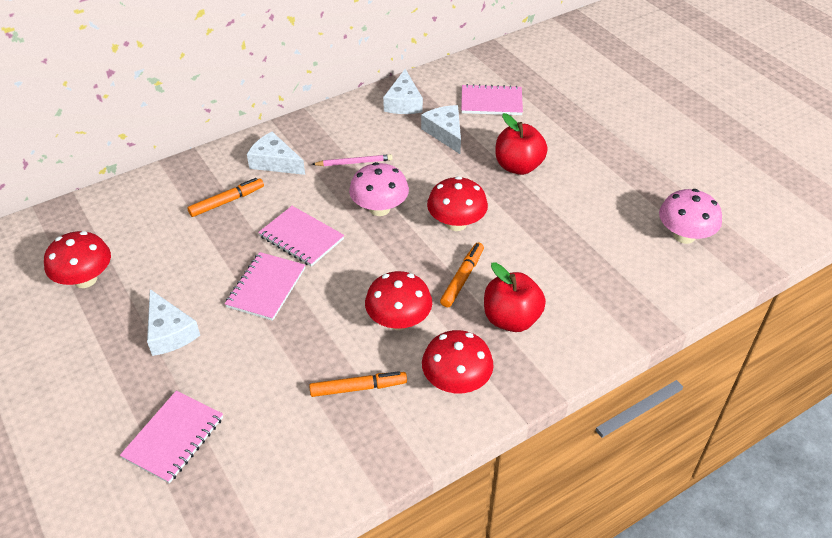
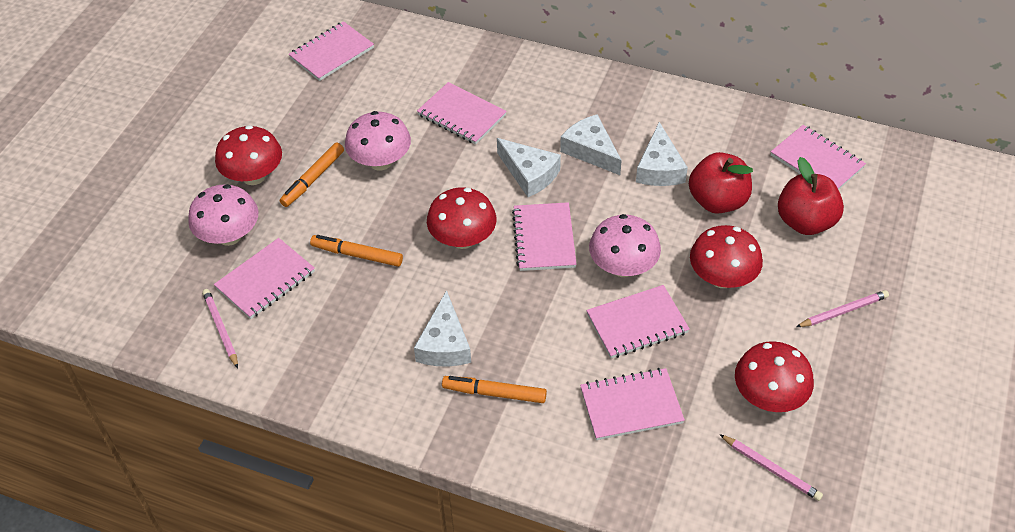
pink mushroom: [349,162,409,216] [659,189,722,244] = 2 -> [188,184,258,246] [345,111,411,171] [589,214,661,277] = 3
pink notebook: [120,391,223,484] [225,252,305,321] [258,206,344,267] [461,84,523,115] = 4 -> [214,238,315,319] [289,21,374,81] [417,82,507,145] [512,202,577,271] [580,368,685,440] [586,285,690,358] [771,125,866,190] = 7
pink pencil: [312,154,393,166] = 1 -> [202,289,238,368] [719,434,823,501] [796,290,889,327] = 3

